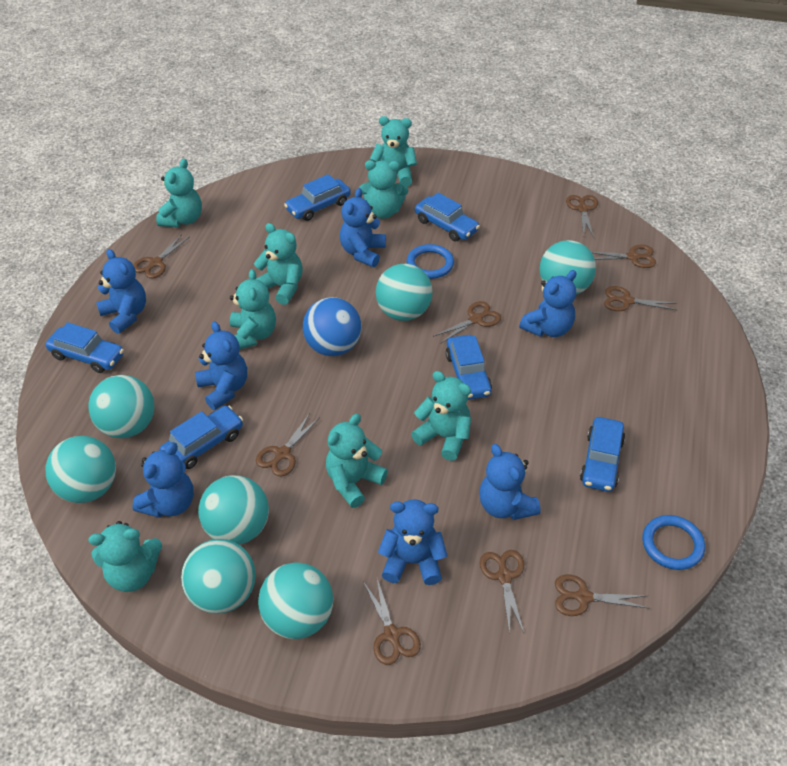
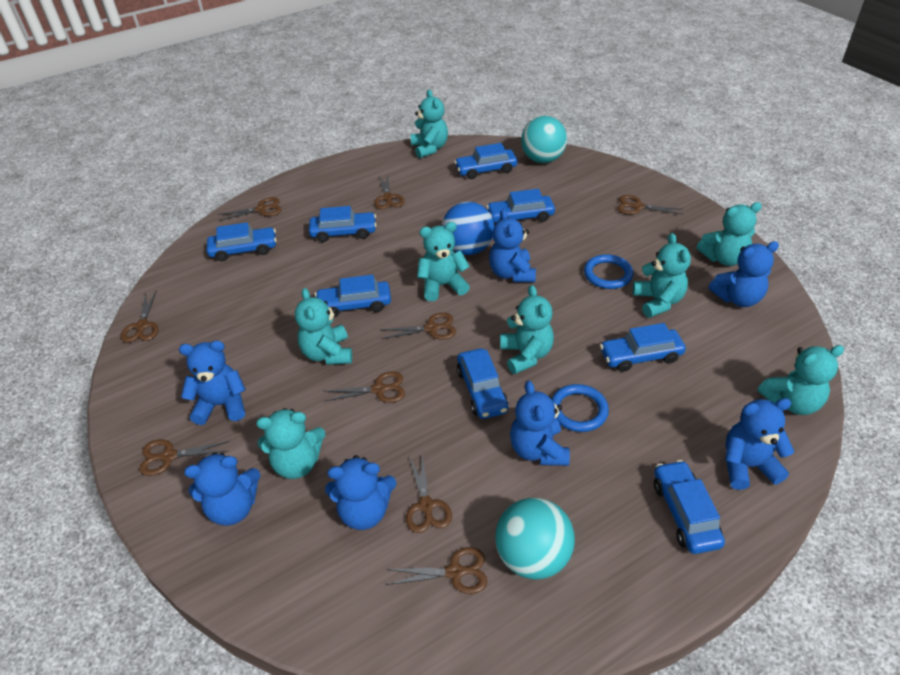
blue car: [45,322,124,373] [160,406,243,469] [284,174,351,221] [415,193,480,241] [445,335,492,400] [580,417,625,492] = 6 -> [207,222,276,261] [309,206,376,242] [315,275,391,318] [454,143,517,179] [457,349,508,419] [486,189,555,223] [600,323,686,372] [654,460,725,554] = 8
turquoise ball: [45,436,116,503] [88,375,154,438] [181,539,256,614] [198,475,269,545] [258,562,333,639] [376,264,432,321] [540,240,596,295] = 7 -> [495,498,575,580] [521,116,567,163] = 2

